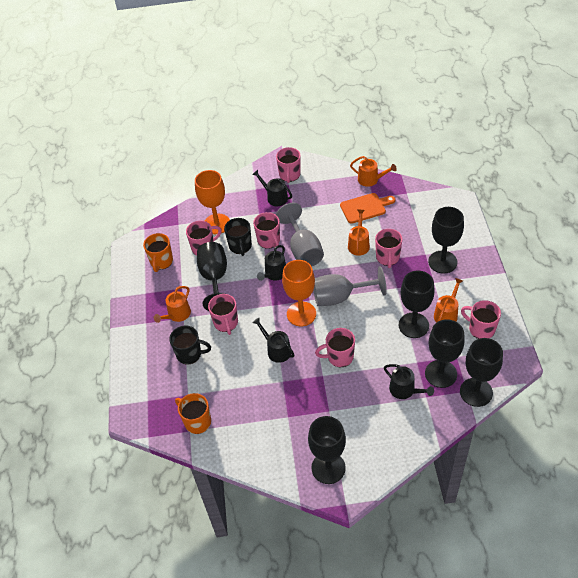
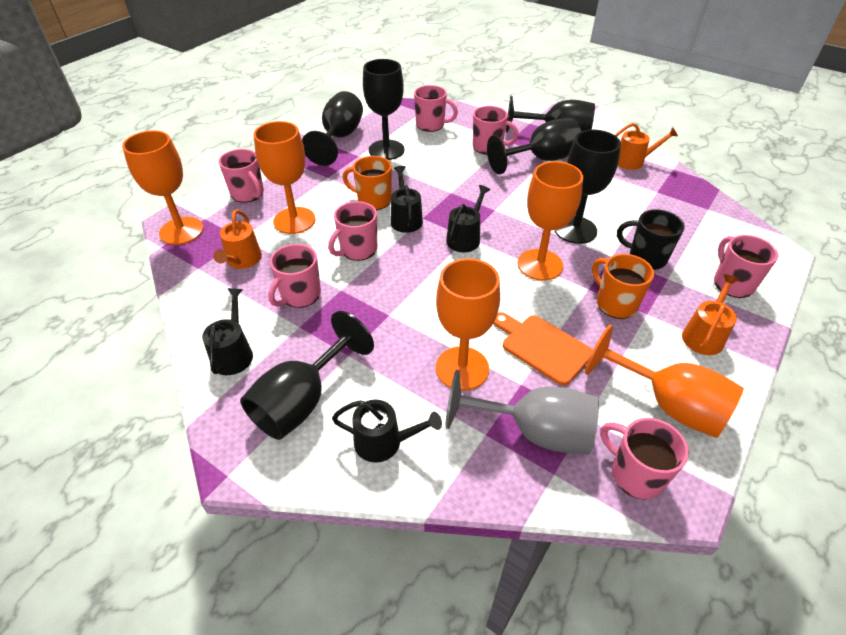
black mug: [169,326,211,365] [224,218,252,256] = 2 -> [617,209,685,270] = 1
grey goblet: [276,203,324,266] [313,266,387,306] = 2 -> [446,370,599,454] = 1
orange goblet: [195,170,230,234] [282,260,316,326] = 2 -> [122,131,204,245] [254,121,316,234] [436,258,500,391] [517,161,583,281] [585,325,744,438] = 5
orange watering can: [154,286,191,323] [348,210,370,256] [350,156,397,187] [434,278,463,323] = 4 -> [213,210,262,269] [615,123,678,170] [682,274,739,355] = 3

